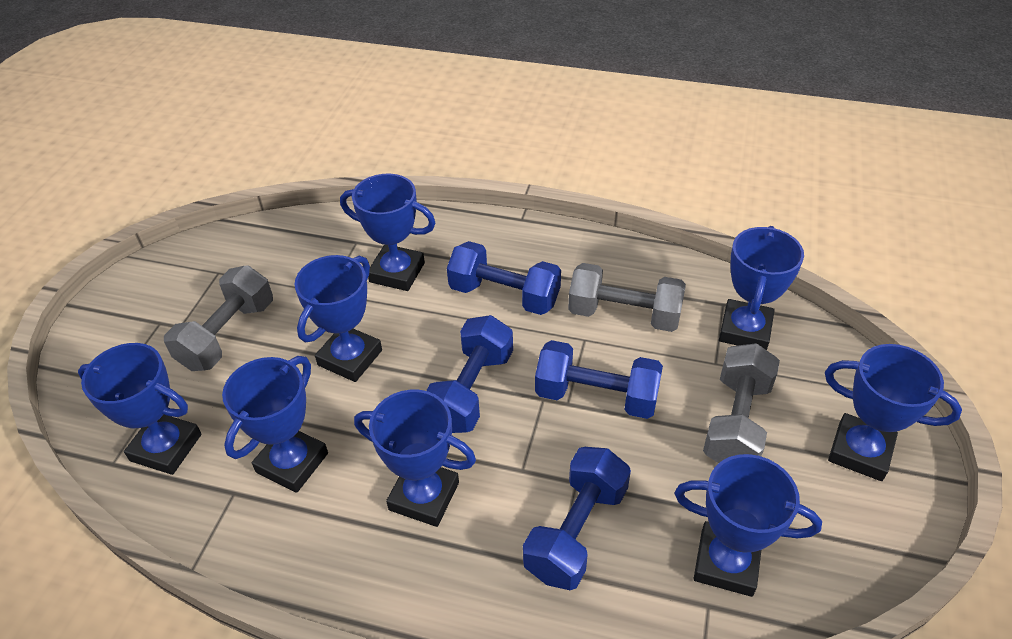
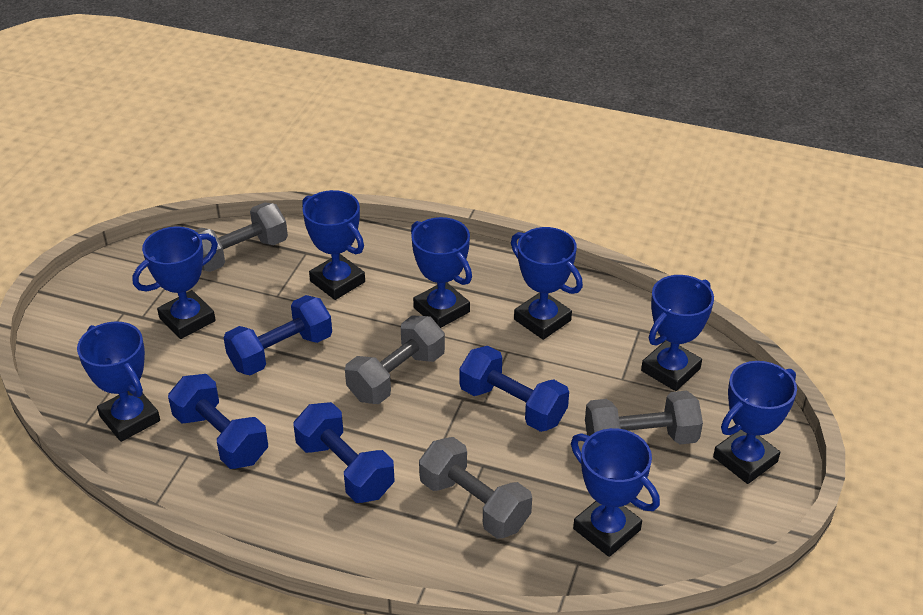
grey dumbbell: [164,265,273,371] [568,263,686,332] [703,343,780,463] = 3 -> [194,202,288,272] [345,315,445,404] [419,437,532,539] [585,391,703,444] = 4

